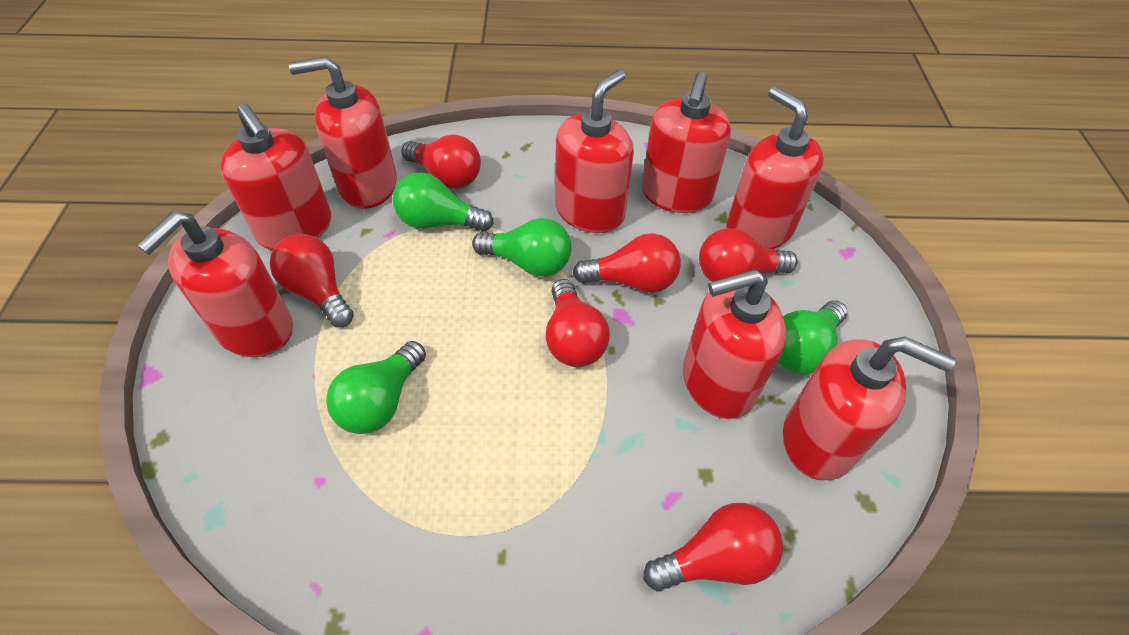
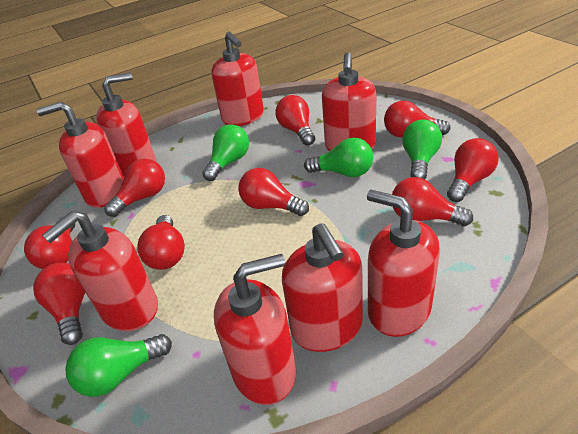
red light bulb: [270,234,354,327] [401,135,481,189] [545,279,610,367] [573,233,681,293] [644,503,783,592] [699,228,798,282] = 6 -> [24,216,75,269] [33,263,85,345] [104,159,165,217] [137,215,185,270] [238,168,309,216] [275,95,315,146] [384,101,451,137] [392,177,473,226] [447,138,499,202] = 9

